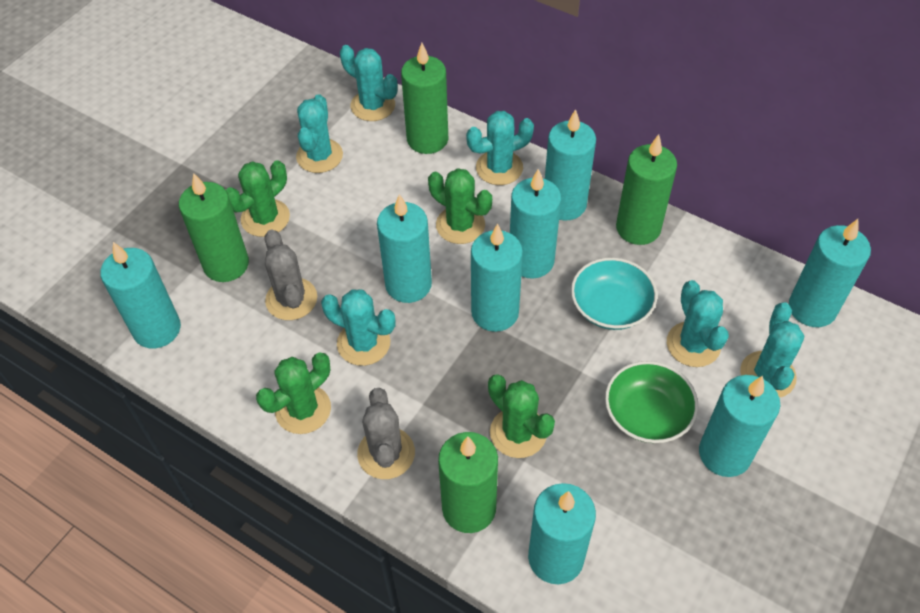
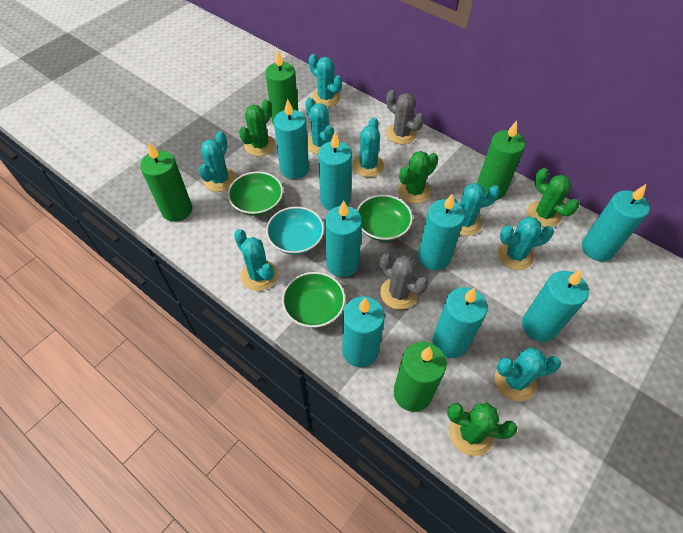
green bowl: [605,361,698,443] = 1 -> [228,172,283,216] [282,272,345,328] [357,195,413,241] = 3
turquoise cactus: [296,94,343,173] [321,289,396,366] [340,45,398,121] [466,111,534,185] [667,280,729,367] [740,302,804,398] = 6 -> [199,131,236,192] [234,229,278,291] [305,97,334,155] [309,54,342,107] [352,117,384,177] [454,183,500,236] [495,347,561,401] [498,217,554,270] = 8

